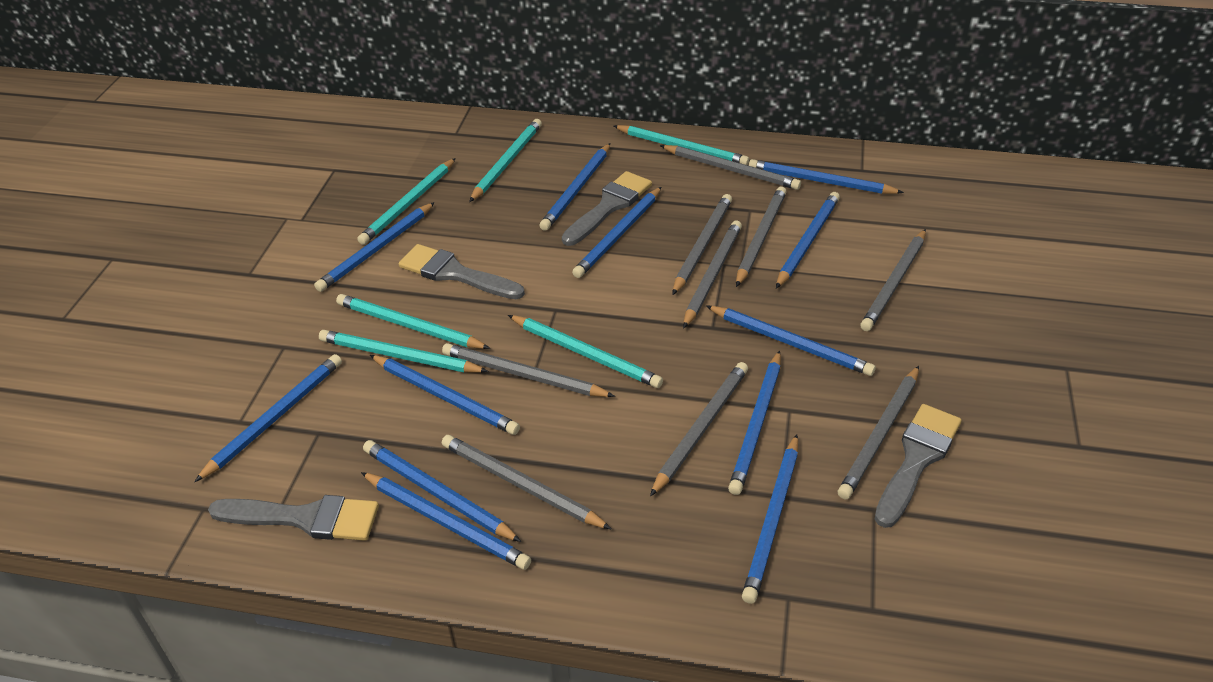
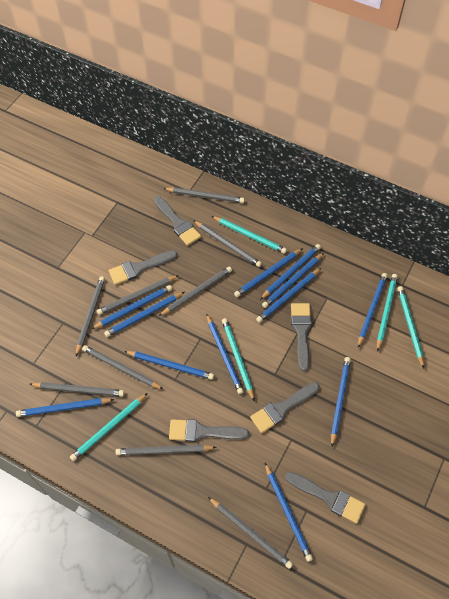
grey brush: [208,495,379,541] [399,244,525,299] [562,171,652,246] [875,404,962,528] = 4 -> [109,250,177,285] [154,196,201,246] [169,419,249,442] [250,382,320,433] [285,472,366,524] [291,303,312,371] = 6
turquoise pencil: [319,330,489,372] [336,294,490,349] [357,158,456,245] [469,119,542,202] [508,315,663,388] [614,125,749,165] = 6 -> [70,393,148,461] [211,216,287,254] [222,318,254,401] [377,274,398,352] [397,286,424,369] = 5

